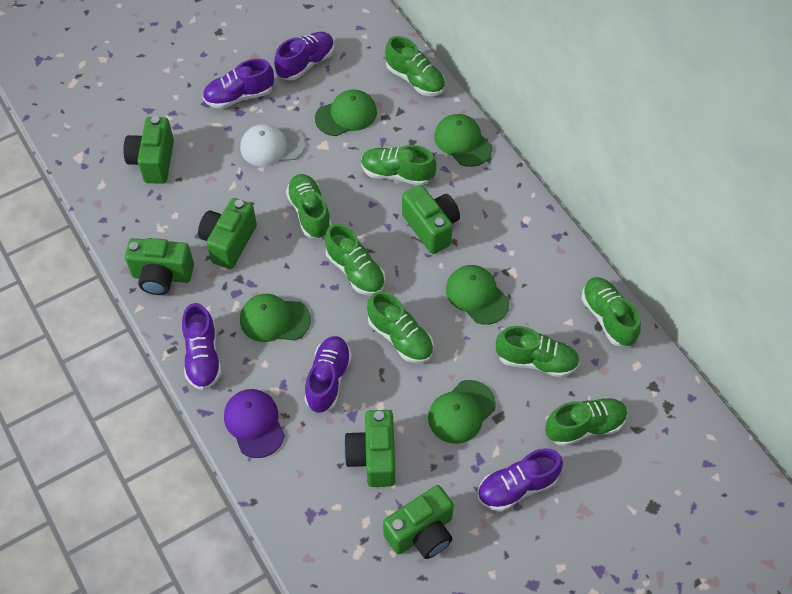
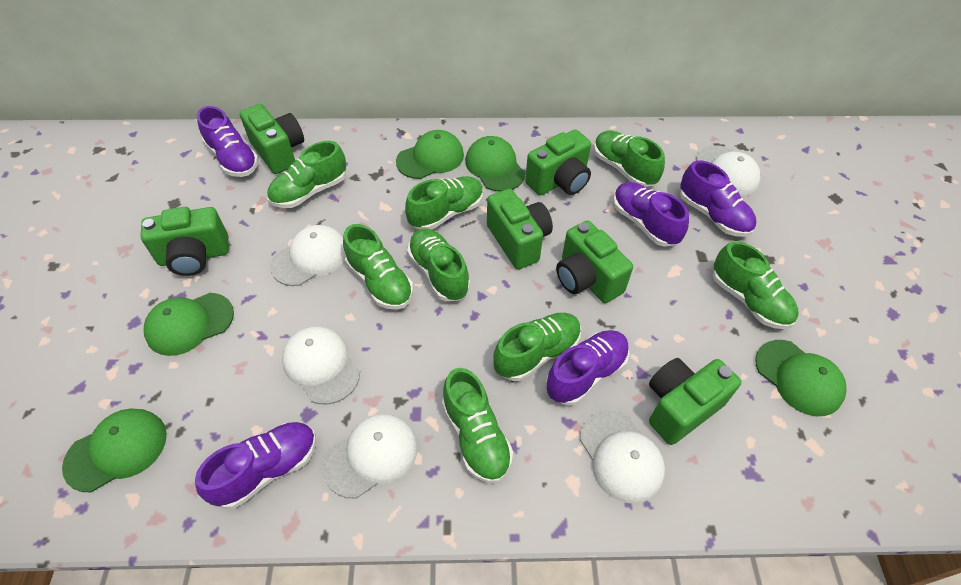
purple cap: [224,389,285,458] = 1 -> none = 0
white cap: [240,124,305,166] = 1 -> [270,225,346,286] [282,326,360,404] [322,414,418,499] [580,410,665,503] [696,146,760,196] = 5

